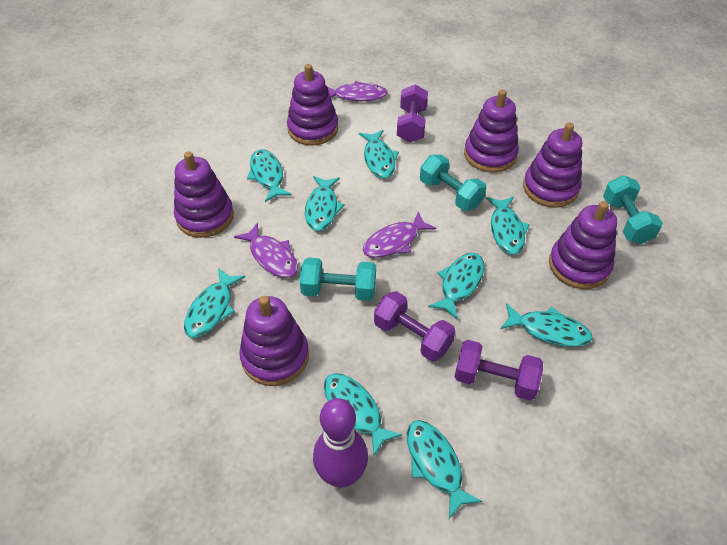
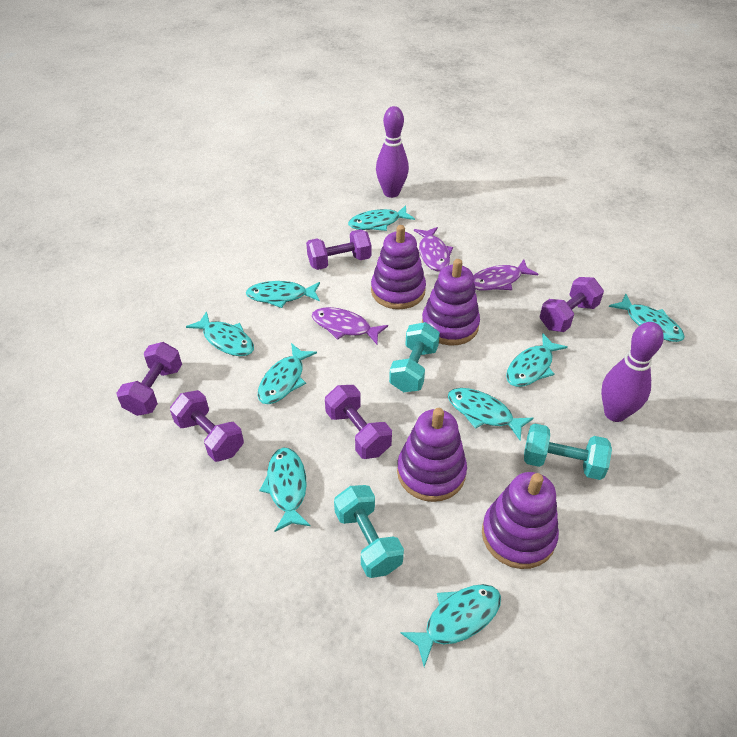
purple bowling pin: [313,398,368,488] = 1 -> [376,106,409,198] [601,322,664,422] = 2
purple dumbbell: [374,291,455,362] [397,84,428,143] [454,340,543,401] = 3 -> [116,342,182,416] [170,390,244,462] [306,229,371,270] [325,385,392,459] [540,277,604,332] = 5
purple stacking toy: [174,151,234,238] [239,296,309,386] [287,64,338,146] [464,89,519,173] [523,123,582,208] [549,201,617,289] = 6 -> [371,225,426,309] [397,408,467,502] [422,259,480,346] [482,472,559,569] = 4

